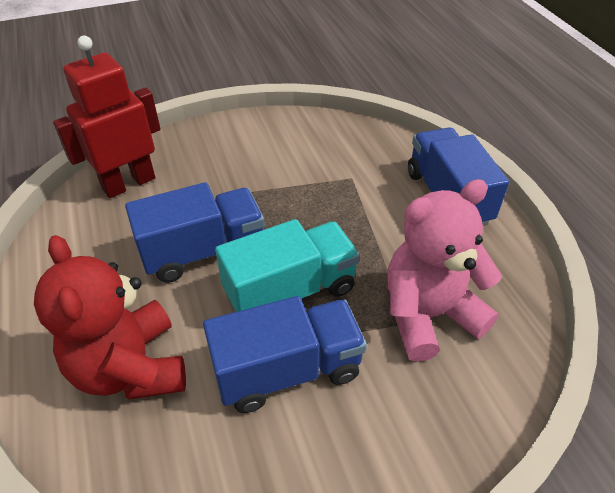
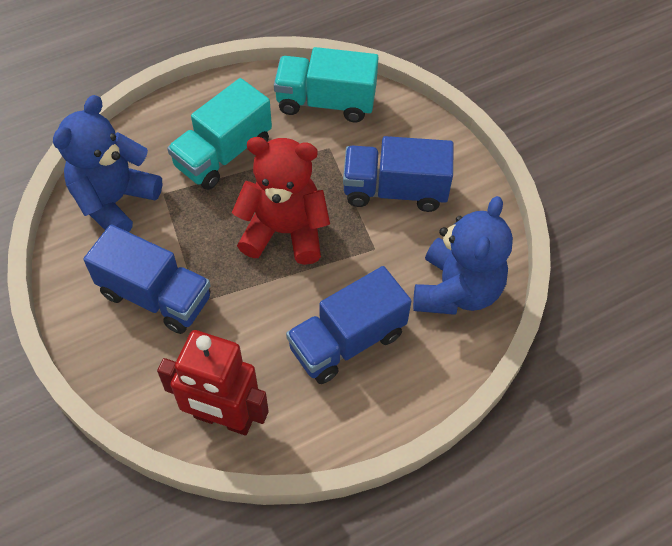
blue teddy bear: none = 0 -> [53,95,162,232] [413,196,513,315] = 2
pink teddy bear: [387,179,502,362] = 1 -> none = 0
turquoise truck: [215,219,360,312] = 1 -> [167,78,272,190] [274,47,379,122] = 2

